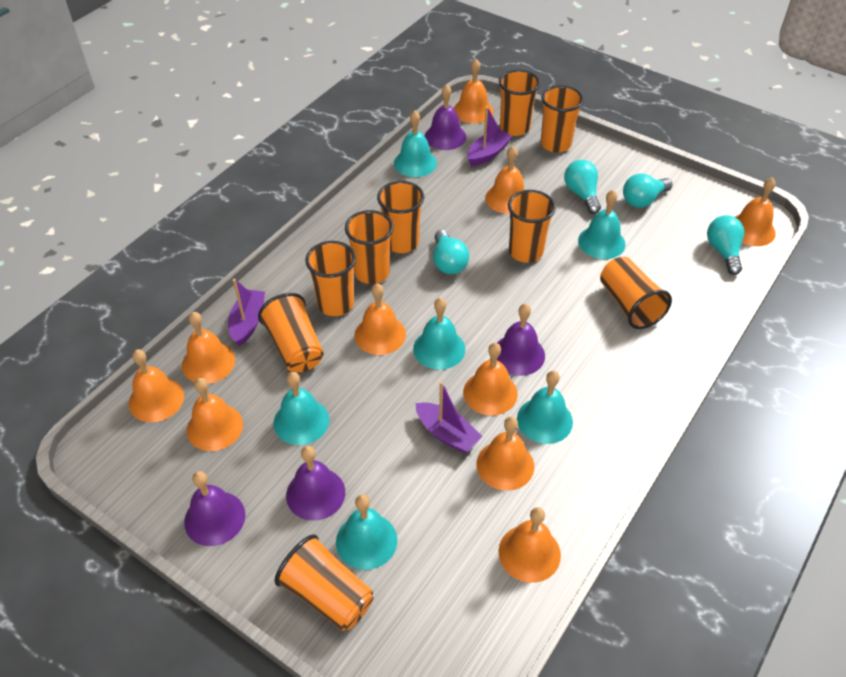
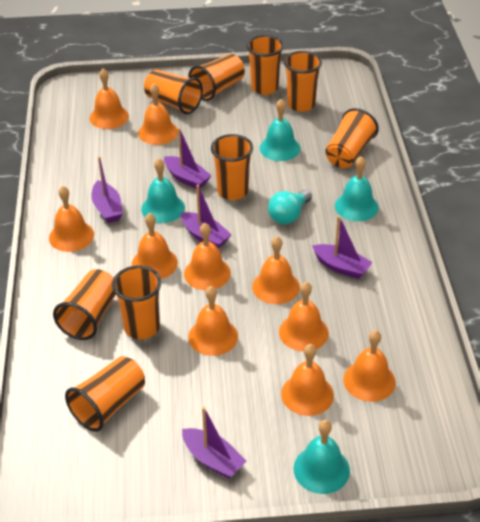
purple bell: [184,471,245,546] [286,446,345,521] [425,84,466,150] [497,304,545,376] = 4 -> none = 0
purple boat: [228,279,265,346] [416,381,482,453] [467,106,512,166] = 3 -> [91,156,123,223] [164,128,212,189] [181,185,232,248] [182,407,246,479] [312,216,373,279] = 5
turquoise bell: [273,372,329,445] [336,494,397,570] [394,111,437,177] [413,298,465,370] [517,371,573,444] [578,190,626,259] = 6 -> [141,158,185,223] [260,99,300,161] [293,420,350,494] [335,156,379,221] = 4
turquoise light bulb: [433,230,469,274] [564,160,601,214] [623,174,672,208] [707,215,744,275] = 4 -> [268,190,312,224] = 1

